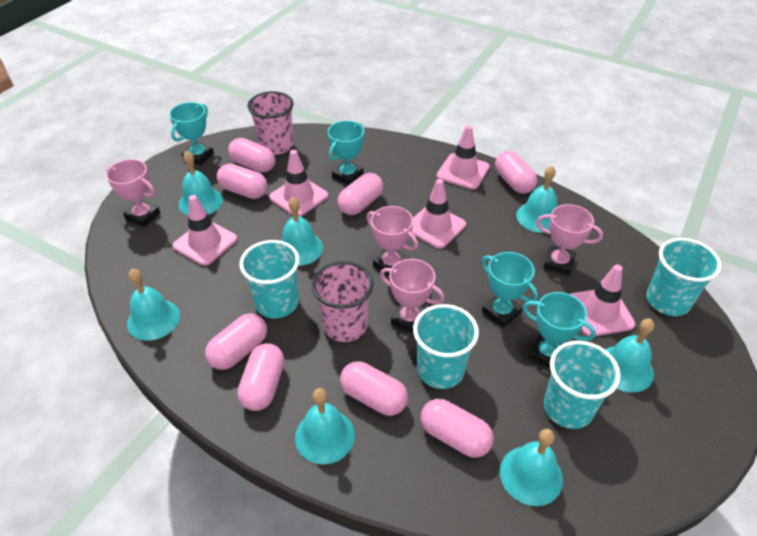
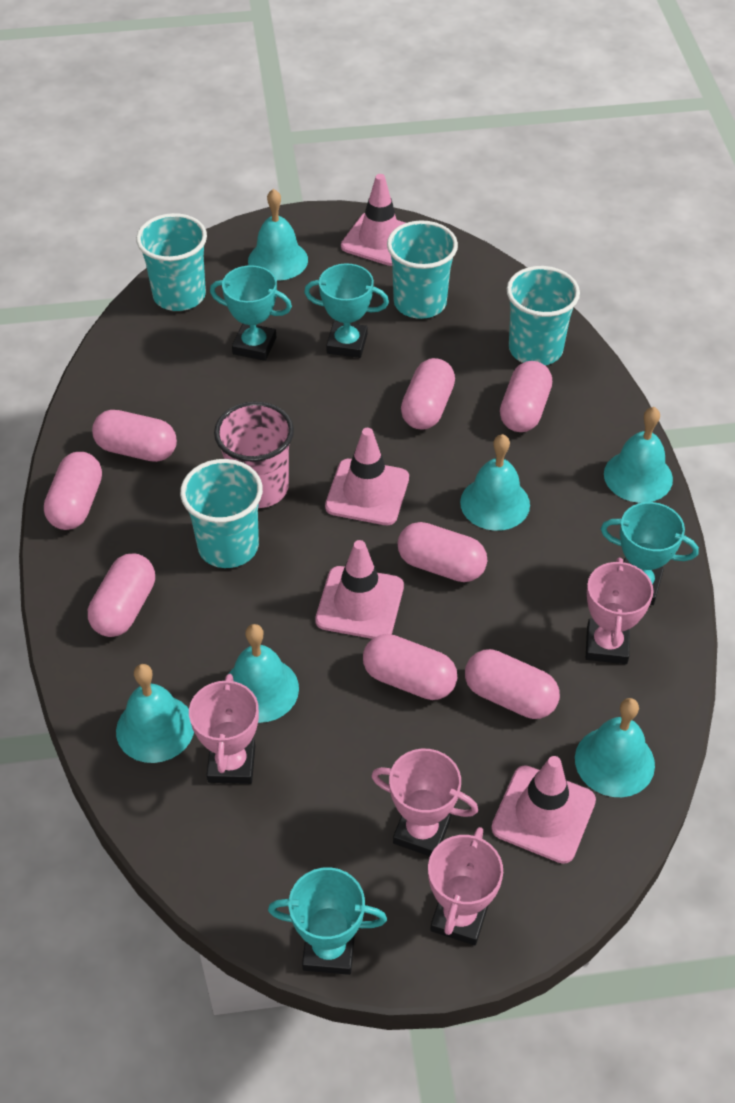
pink cup: [247,91,294,155] [312,261,374,342] = 2 -> [214,402,294,508] = 1
pink traffic cone: [173,195,237,266] [269,150,328,217] [412,179,466,249] [437,125,490,190] [570,264,635,336] = 5 -> [315,540,404,639] [325,428,409,525] [341,174,405,266] [491,756,596,864] = 4
turquoise bell: [127,269,180,341] [179,151,223,215] [281,197,323,266] [295,388,355,464] [500,429,563,506] [516,166,557,233] [605,319,655,392] = 7 -> [116,664,194,763] [224,624,299,723] [248,189,308,281] [460,434,530,531] [575,698,655,797] [604,407,673,503] = 6

